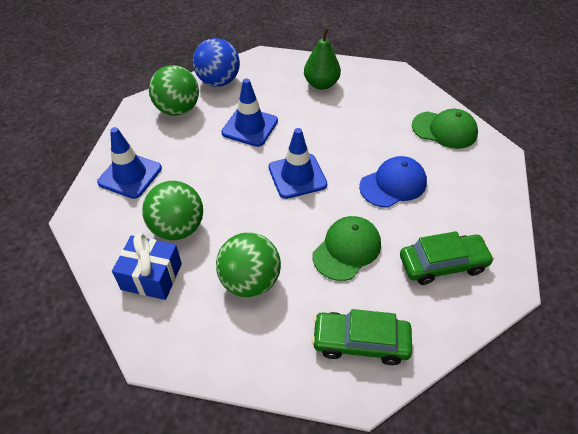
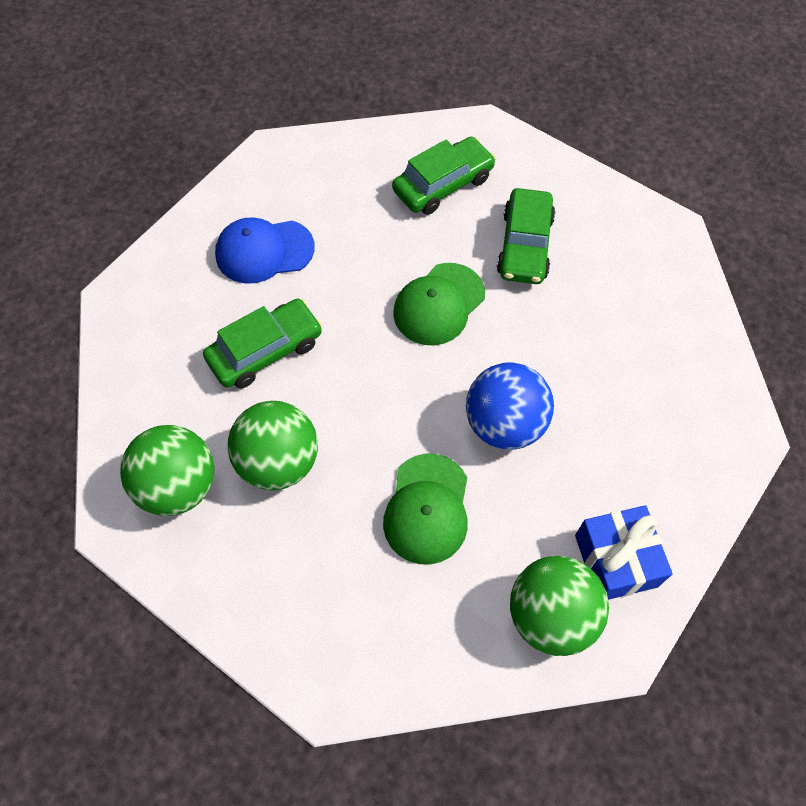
blue traffic cone: [97,127,162,199] [221,78,278,147] [269,128,327,199] = 3 -> none = 0
green car: [312,309,412,365] [400,231,494,285] = 2 -> [203,299,322,388] [392,137,496,215] [497,188,555,284] = 3
green pear: [304,28,341,90] = 1 -> none = 0

